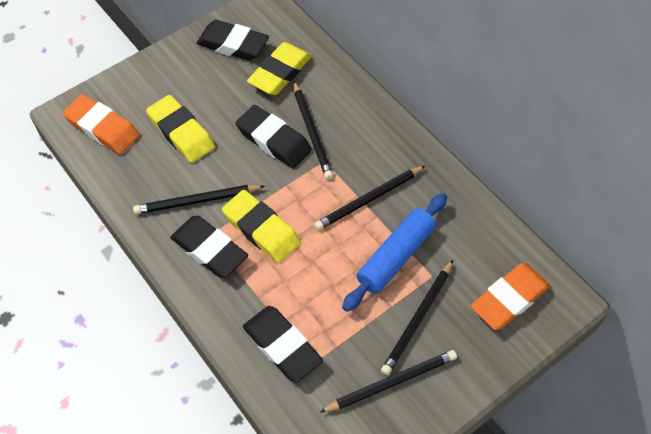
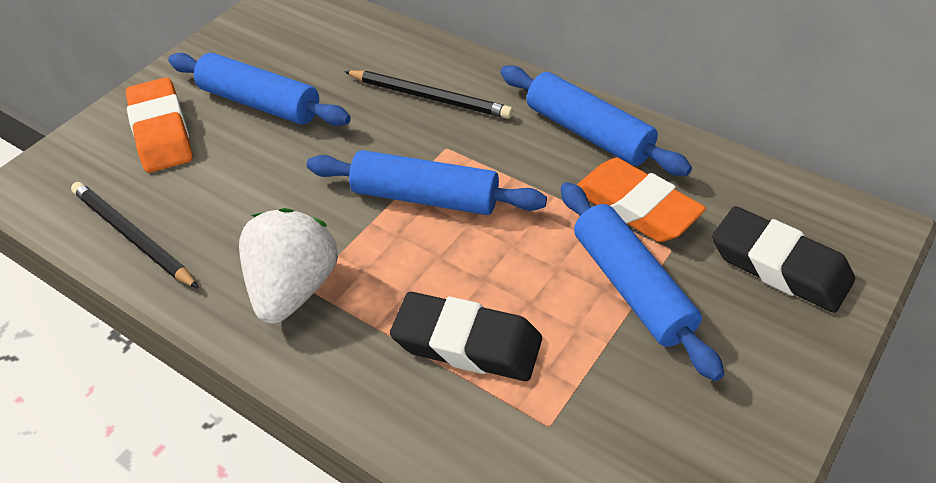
black eraser: [170,216,248,278] [196,20,269,61] [236,105,312,169] [243,306,323,383] = 4 -> [390,292,542,381] [712,206,855,313] = 2
black pencil: [133,185,265,214] [293,81,333,180] [314,166,425,230] [319,350,457,413] [381,260,453,375] = 5 -> [71,182,199,288] [344,70,513,119] = 2
blue rolling pin: [342,193,447,312] = 1 -> [168,53,351,126] [307,150,547,215] [500,65,692,176] [561,182,724,381] = 4
white strawberry: none = 0 -> [239,208,338,324] = 1
yellow eraser: [146,95,215,163] [222,190,301,263] [247,42,312,95] = 3 -> none = 0

